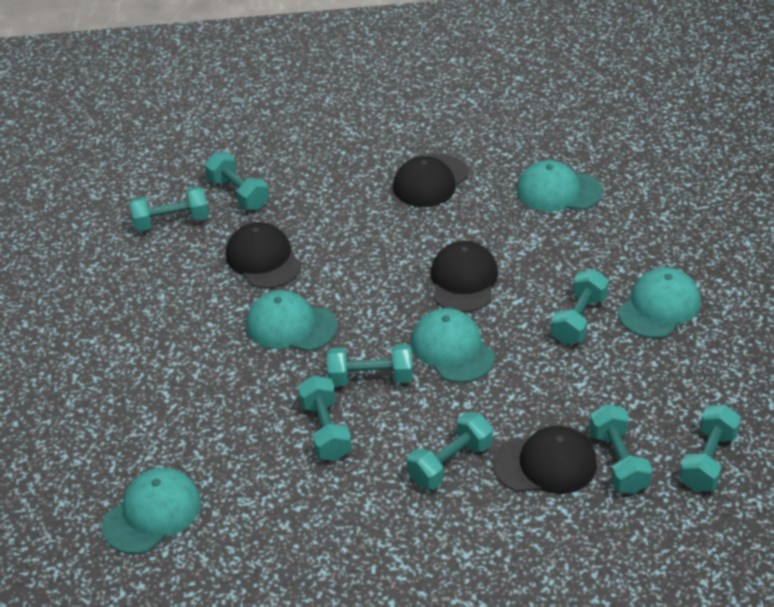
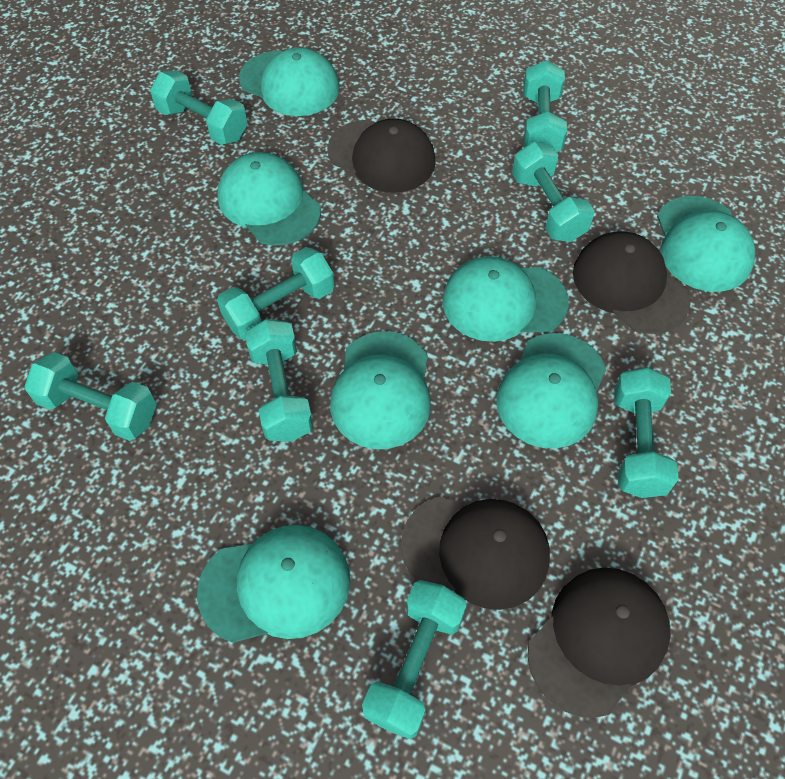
turquoise cap: [102,468,201,554] [246,290,338,351] [411,308,495,383] [517,160,603,212] [618,267,701,338] = 5 -> [197,525,350,643] [217,152,321,245] [239,48,340,116] [330,331,431,449] [442,256,569,342] [496,333,606,448] [657,196,756,292] = 7

